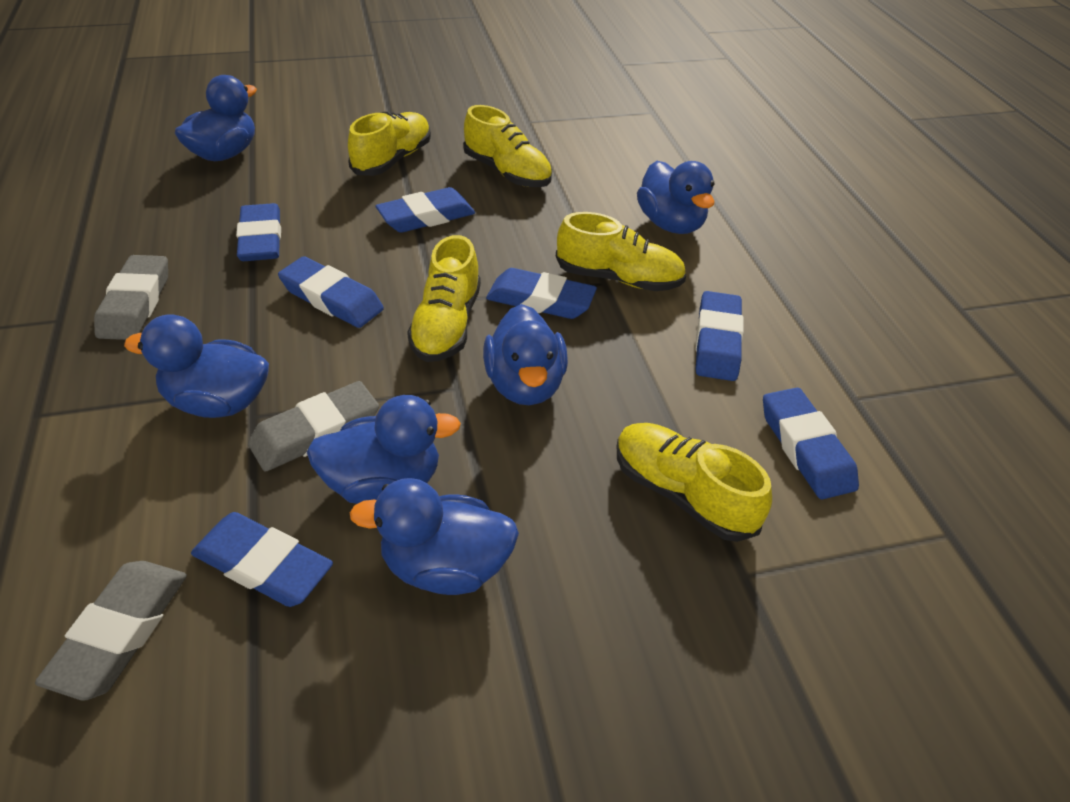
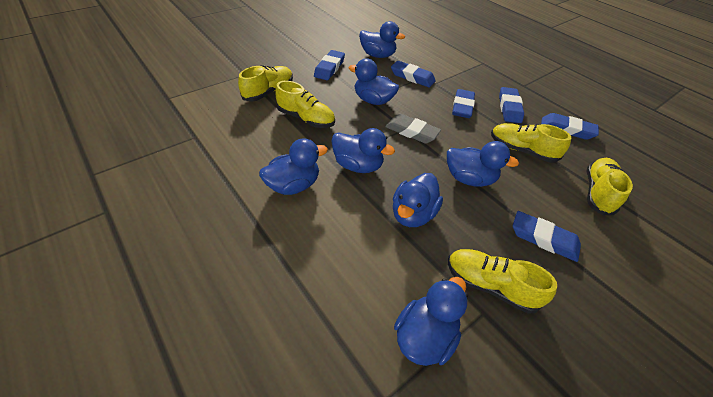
blue duck: [124,314,269,418] [175,75,257,161] [307,395,461,504] [350,478,519,595] [483,304,568,405] [637,161,715,234] = 6 -> [259,138,328,195] [331,128,395,173] [349,58,399,105] [359,21,405,58] [393,173,443,227] [394,277,468,366] [447,141,519,187] = 7
blue eraser: [191,512,333,607] [236,203,281,261] [278,256,384,328] [376,187,475,233] [486,268,597,319] [695,291,744,381] [763,388,859,499] = 7 -> [314,50,345,80] [391,61,436,87] [452,89,475,118] [499,87,524,123] [513,211,581,262] [541,113,599,140] = 6
grey eraser: [35,561,187,700] [94,255,168,340] [248,381,379,471] = 3 -> [385,114,441,144] = 1

